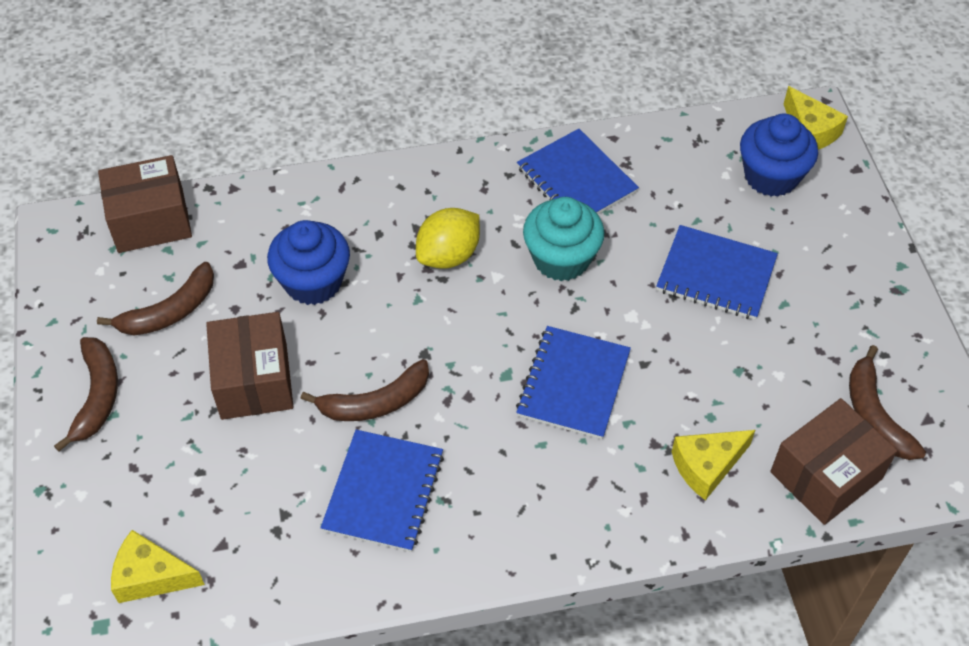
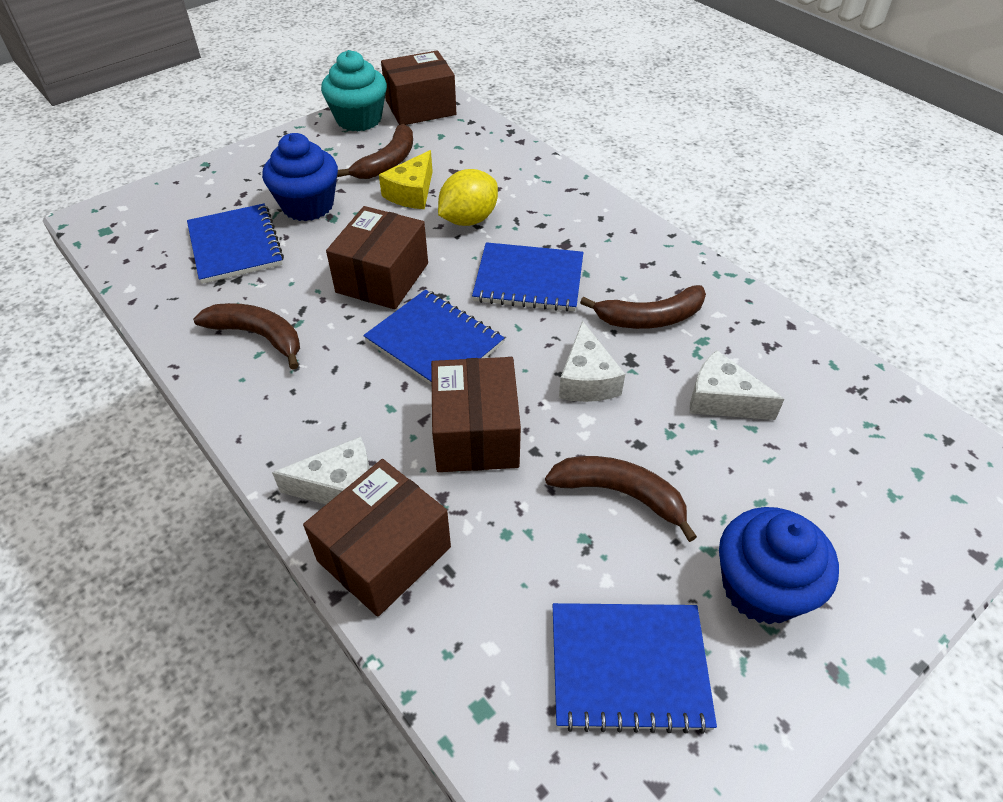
brown box: [98,155,192,253] [206,312,293,420] [771,398,897,525] = 3 -> [303,459,451,617] [326,206,428,309] [381,50,456,125] [431,357,521,472] = 4
white cheese: none = 0 -> [272,437,370,504] [559,321,625,402] [690,350,784,420] = 3
yellow cheese: [111,530,205,603] [672,430,755,500] [784,86,848,150] = 3 -> [379,150,433,209] = 1

